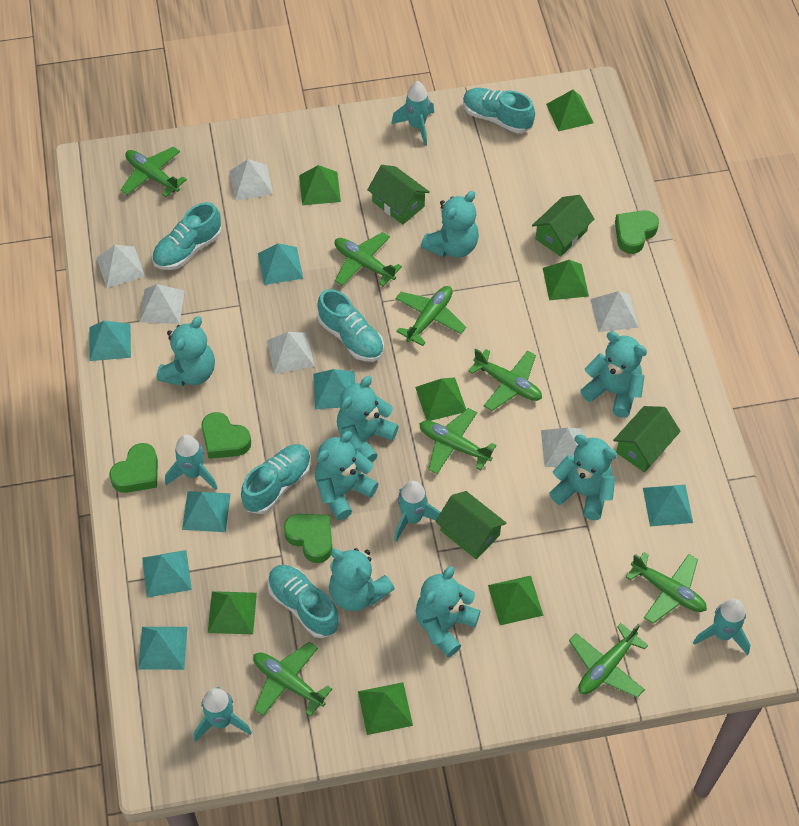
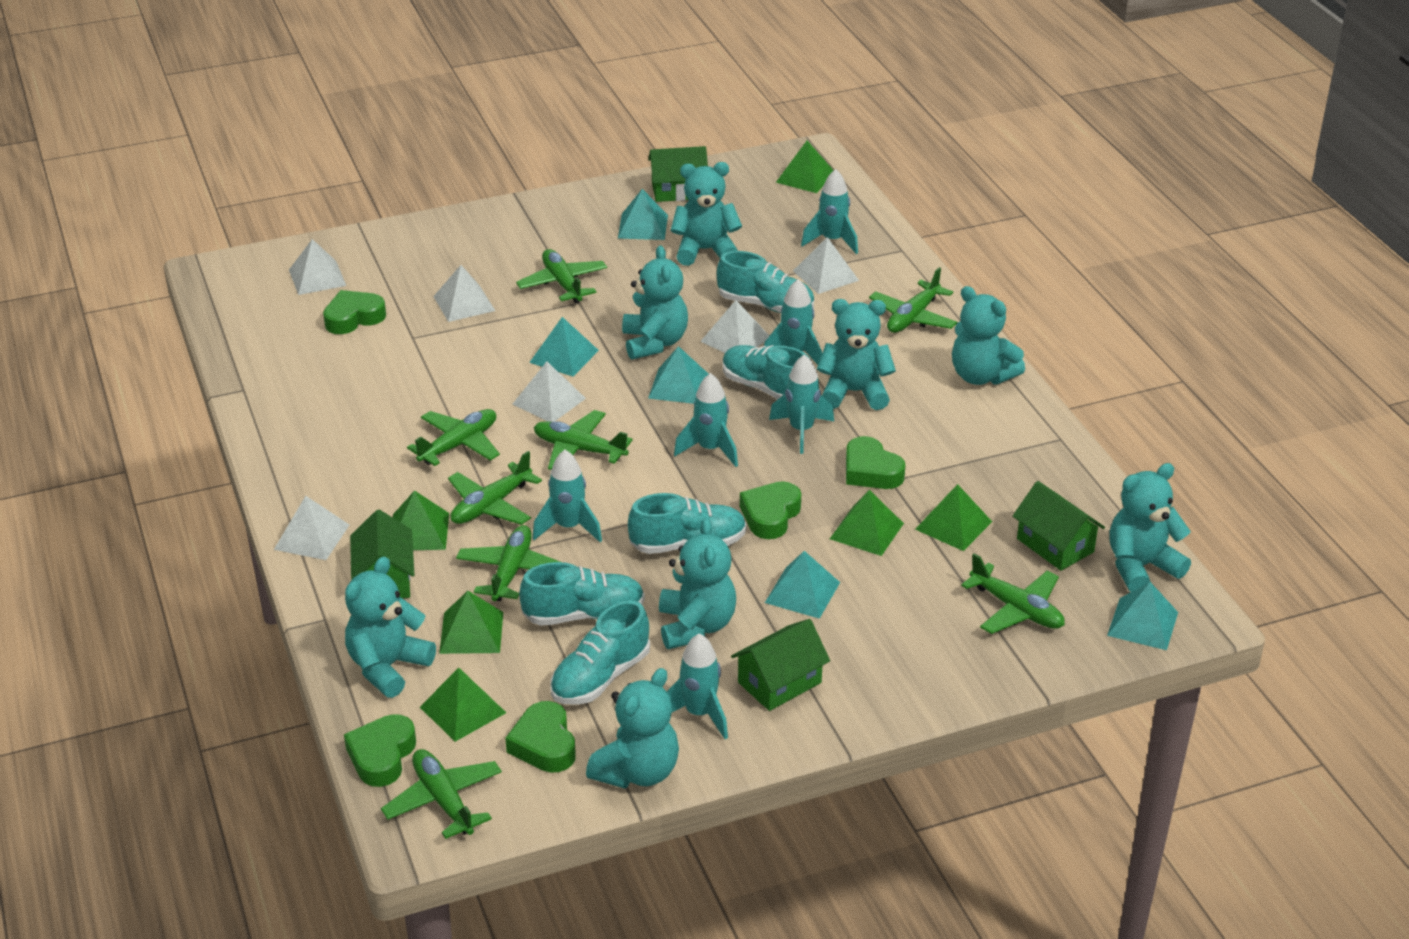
green heart: [109,443,158,493] [201,412,251,459] [284,514,332,563] [615,210,659,254] = 4 -> [323,290,386,334] [344,714,416,787] [505,701,576,773] [740,481,801,539] [846,436,905,489] = 5
green pyramid: [208,591,257,634] [299,165,341,205] [358,682,413,735] [415,377,466,421] [488,576,544,625] [543,260,589,300] [546,90,594,131] = 7 -> [393,490,449,550] [420,668,506,742] [439,591,503,654] [776,141,834,193] [830,490,904,556] [915,484,992,551] = 6
turquoise pyramid: [90,321,131,361] [138,627,188,670] [142,550,192,597] [182,491,231,532] [258,243,304,285] [313,369,356,409] [643,485,693,526] = 7 -> [529,317,599,376] [618,189,668,240] [648,346,708,404] [765,551,840,619] [1107,582,1178,650] = 5
turquoise rocket: [165,435,217,490] [194,687,252,742] [391,81,434,146] [394,481,441,542] [693,599,750,655] = 5 -> [532,450,602,542] [667,633,728,739] [674,373,738,467] [764,279,822,365] [769,354,834,454] [801,169,858,254] = 6

